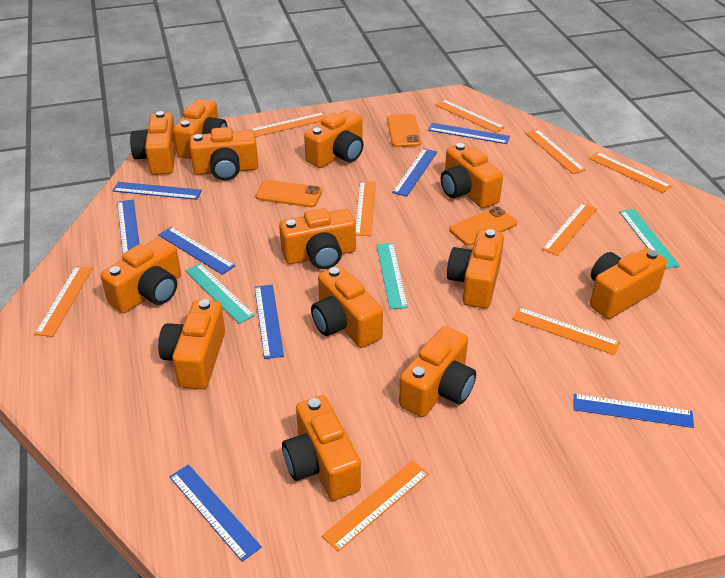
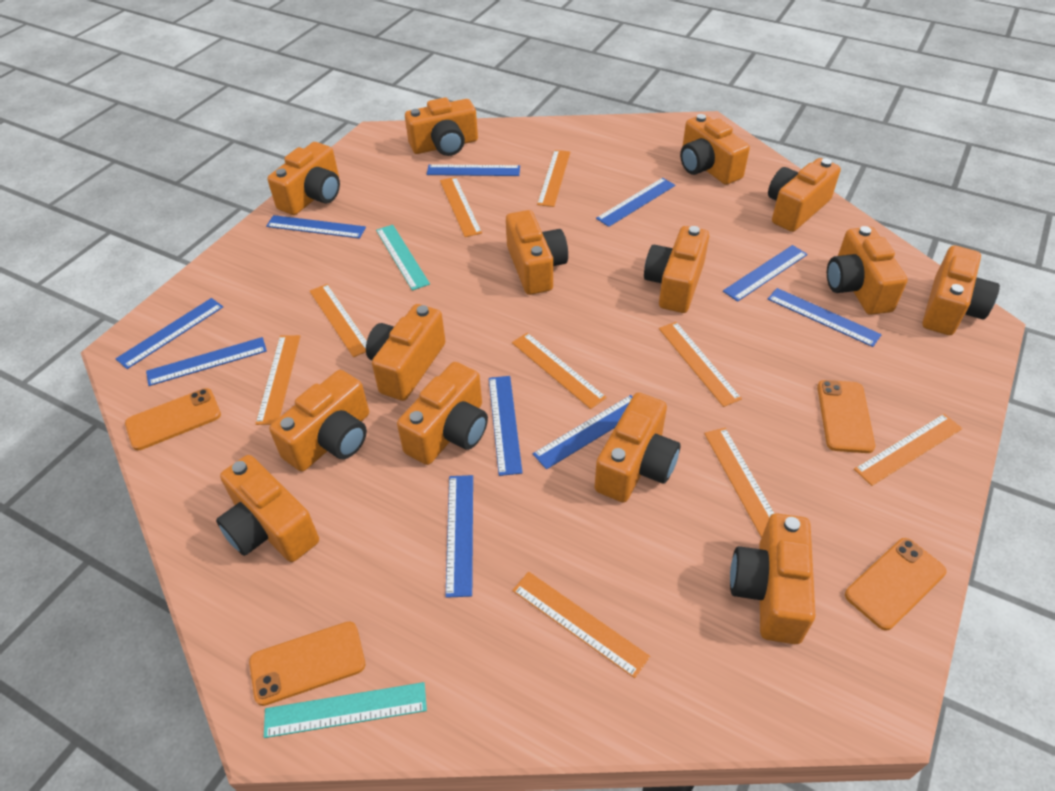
blue ruler: [112,182,202,200] [117,199,140,254] [158,227,235,275] [169,464,262,562] [254,285,284,359] [392,148,437,197] [428,123,510,144] [573,394,694,428] = 8 -> [115,298,223,369] [146,337,267,386] [266,215,366,239] [427,164,520,176] [445,475,473,598] [489,376,523,476] [533,395,632,469] [596,178,675,227] [723,245,808,302] [768,288,882,347] = 10
orange camera: [100,237,181,313] [130,111,176,175] [158,299,225,389] [173,99,227,159] [189,127,258,181] [279,208,356,269] [282,395,361,501] [304,110,363,168] [311,266,383,348] [399,326,476,417] [441,143,503,208] [447,229,504,309] [590,248,667,319] = 13 -> [216,455,319,562] [267,142,340,215] [269,370,369,472] [366,304,446,401] [397,362,488,465] [405,97,478,156] [506,210,568,295] [594,393,680,502] [644,226,709,313] [680,114,750,185] [730,513,815,644] [768,158,841,232] [827,226,908,315] [922,245,1000,335] = 14
orange phone: [256,180,322,207] [387,114,421,147] [449,207,517,246] = 3 -> [125,388,221,450] [249,621,365,706] [817,380,875,453] [845,538,946,631] = 4
turquoise ruler: [185,263,255,324] [376,243,408,309] [619,209,680,269] = 3 -> [264,682,427,738] [376,225,430,291] = 2

